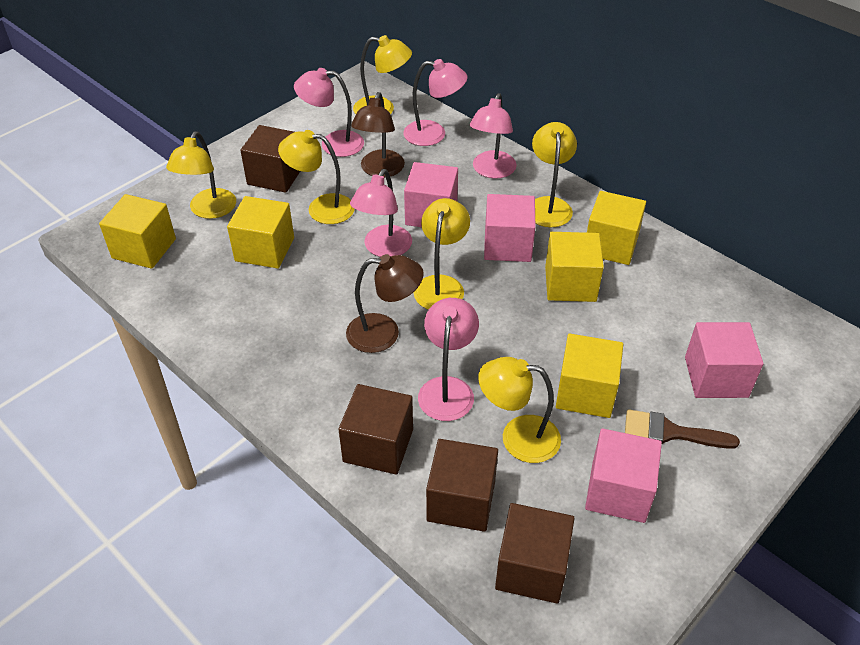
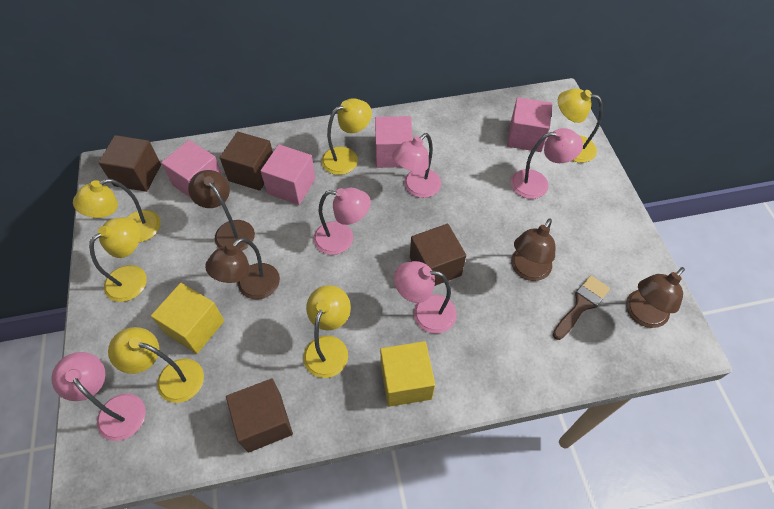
brown lamp: [346,254,424,353] [351,92,405,177] = 2 -> [188,170,255,251] [205,238,280,299] [511,218,555,281] [626,267,685,328] = 4
yellow cube: [99,194,176,269] [227,196,294,269] [545,232,604,302] [556,333,623,418] [587,191,646,265] = 5 -> [151,283,224,354] [380,341,435,407] = 2

